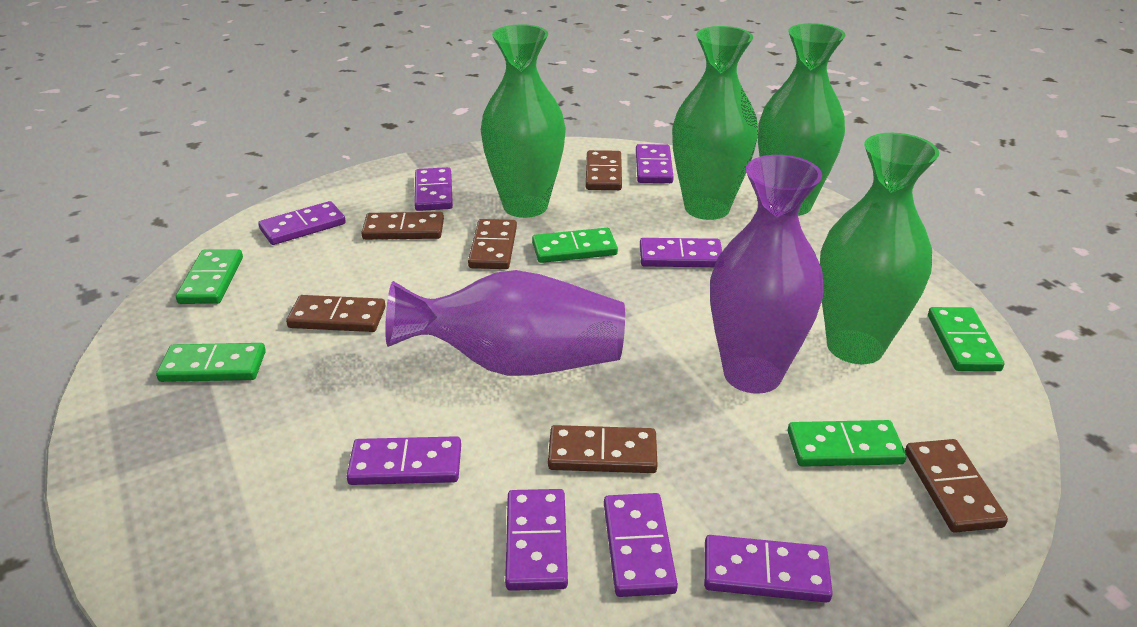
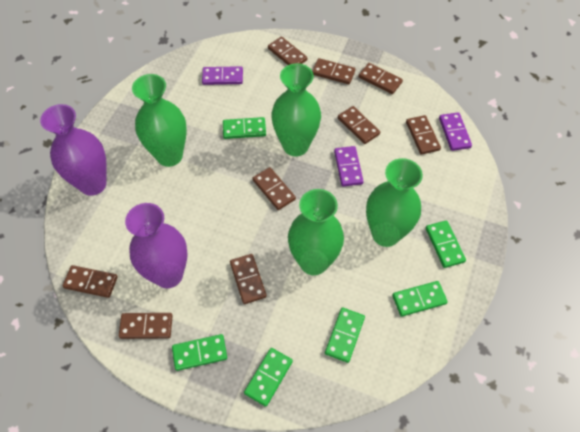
brown domino: [286,295,385,332] [361,212,444,240] [468,219,517,269] [548,425,657,473] [586,150,622,190] [905,439,1008,533] = 6 -> [63,265,118,298] [119,313,173,339] [230,254,267,304] [252,167,296,210] [268,37,307,65] [312,58,355,84] [338,106,380,144] [358,63,403,94] [406,115,441,155] = 9
green domino: [156,343,266,382] [176,249,243,304] [532,228,618,263] [788,420,907,467] [928,307,1004,371] = 5 -> [172,334,227,371] [223,117,266,139] [244,348,293,407] [325,307,365,363] [392,281,448,317] [426,220,466,268] = 6
purple domino: [258,201,346,245] [346,436,461,485] [414,167,453,211] [505,489,568,591] [604,493,678,597] [636,144,674,183] [640,238,722,267] [704,535,833,603] = 8 -> [202,66,243,85] [334,146,364,187] [439,112,472,151] = 3

